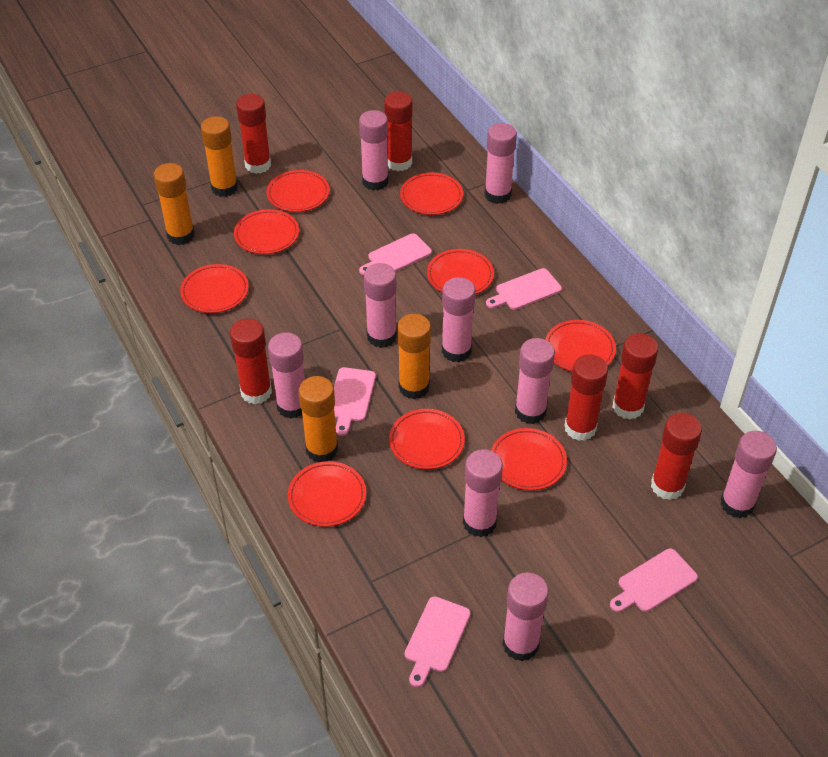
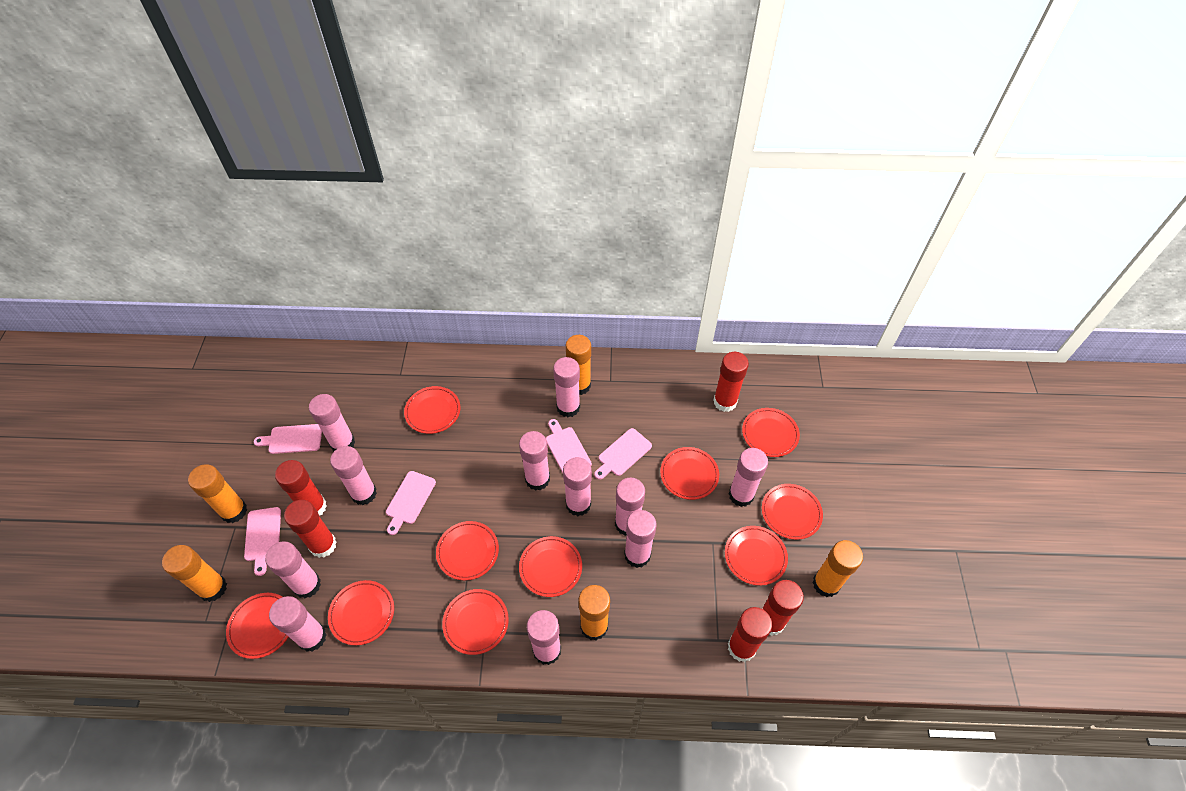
orange glue stick: [154,163,195,245] [201,116,238,197] [299,376,338,462] [397,314,431,399] = 4 -> [162,545,227,602] [188,464,247,523] [566,335,591,395] [579,585,610,641] [812,540,863,597] = 5
pink glue stick: [268,332,305,419] [359,110,389,191] [364,263,397,348] [442,277,476,362] [463,449,503,537] [485,123,517,204] [502,572,549,661] [515,338,555,424] [720,431,777,518] = 9 -> [265,541,321,598] [269,596,327,652] [309,394,355,452] [330,446,377,505] [519,431,550,491] [527,610,561,665] [553,357,580,417] [563,457,592,516] [615,477,645,536] [624,510,657,568] [729,448,768,507] = 11
red glue stick: [230,319,272,404] [236,94,271,174] [384,91,413,171] [565,354,608,441] [612,333,658,420] [651,413,702,500] = 6 -> [275,460,327,516] [284,500,337,558] [713,352,749,412] [728,607,772,662] [762,580,804,636] = 5
red plate: [180,264,249,313] [234,209,299,254] [266,170,330,212] [288,461,366,527] [389,409,465,469] [400,173,463,215] [427,249,494,294] [491,428,567,490] [545,320,616,372] = 9 -> [226,593,288,659] [328,580,394,645] [404,386,460,434] [436,521,499,581] [442,589,509,655] [519,536,582,597] [660,447,719,500] [725,526,788,586] [742,408,800,457] [762,484,823,540] = 10

